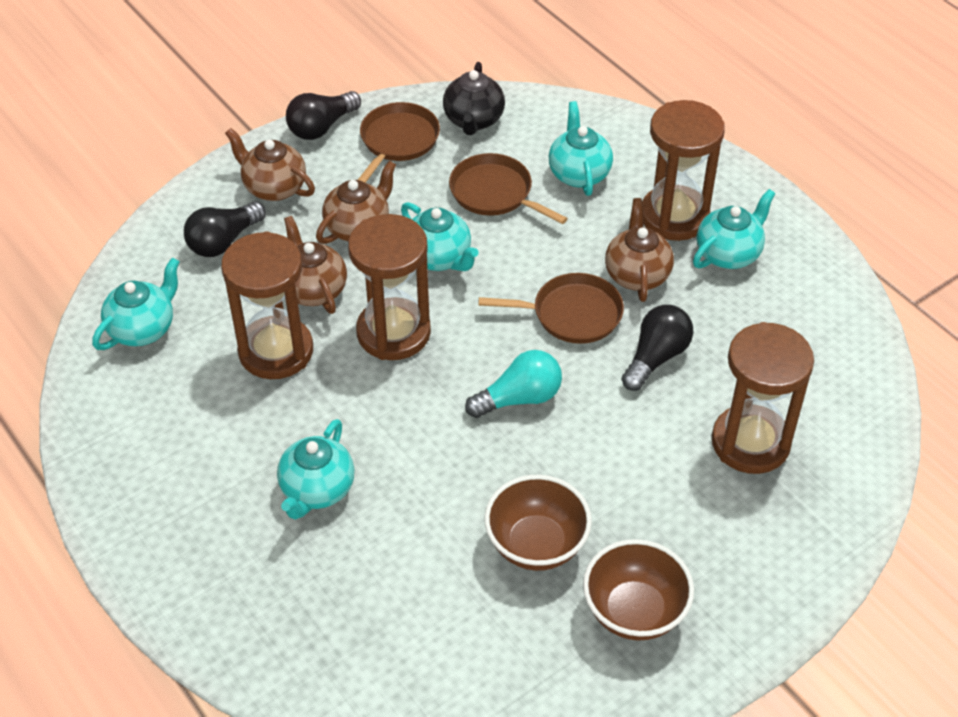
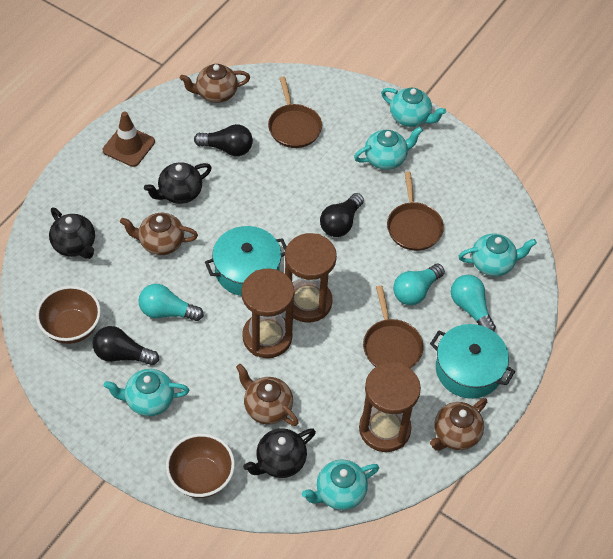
black teapot: [443,62,505,135] = 1 -> [49,207,95,259] [144,162,212,204] [243,428,316,478] = 3
brown hourglass: [221,231,313,379] [348,214,431,360] [642,100,725,241] [712,322,814,474] = 4 -> [241,269,294,358] [285,233,337,323] [359,362,421,452] = 3
brown traffic cone: none = 0 -> [103,111,155,167] = 1
turquoise light bulb: [465,350,562,418] = 1 -> [138,284,204,321] [393,264,445,305] [451,275,496,331] = 3
turquoise pot: none = 0 -> [205,226,287,296] [430,324,515,399] = 2

